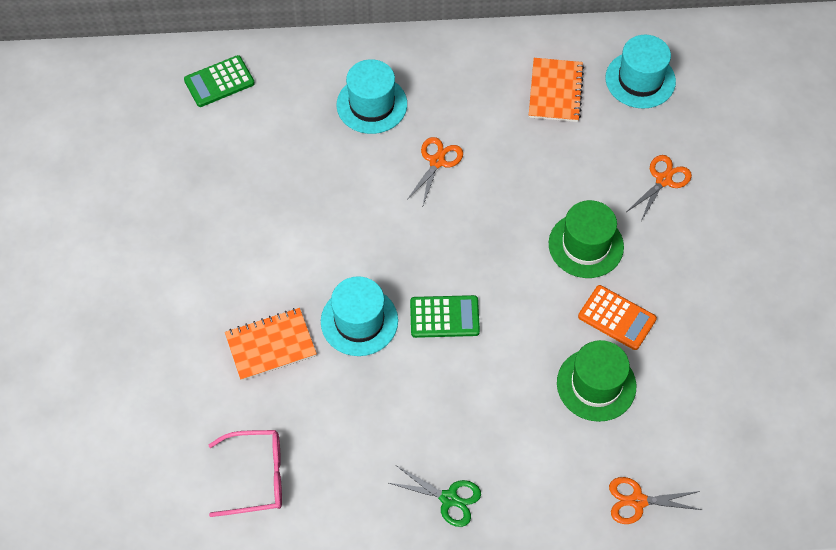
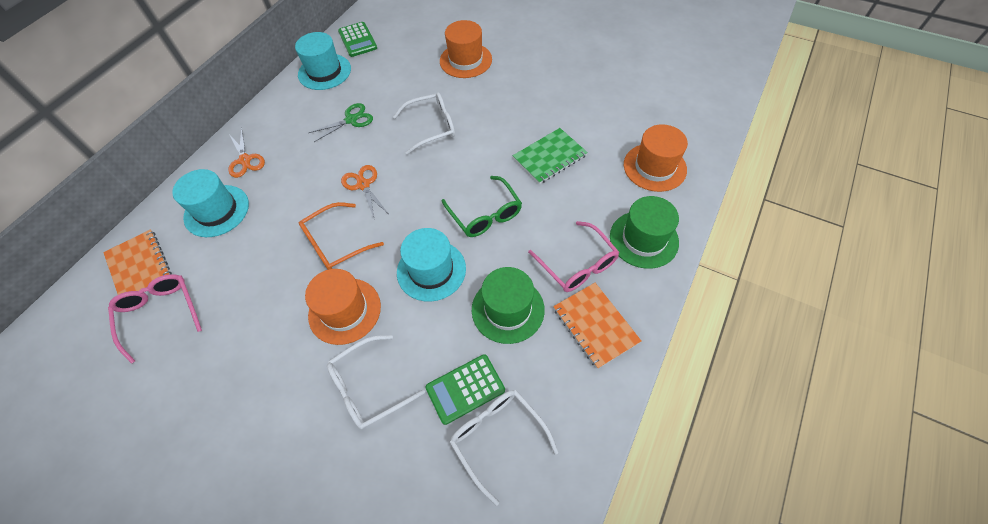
green glasses: none = 0 -> [441,176,522,237] = 1
green notebook: none = 0 -> [513,128,588,184] = 1
orange calculator: [578,285,657,350] = 1 -> none = 0
orange glasses: none = 0 -> [299,202,384,270] = 1
orange hat: none = 0 -> [305,269,381,345] [440,20,492,78] [624,124,688,192] = 3
orange scissors: [407,137,463,205] [609,477,702,524] [626,155,692,221] = 3 -> [228,127,265,178] [341,165,388,218] = 2
pink glasses: [208,430,282,517] = 1 -> [108,274,202,364] [528,221,619,292] = 2
white glasses: none = 0 -> [327,335,425,430] [393,93,455,155] [449,390,558,506] = 3

